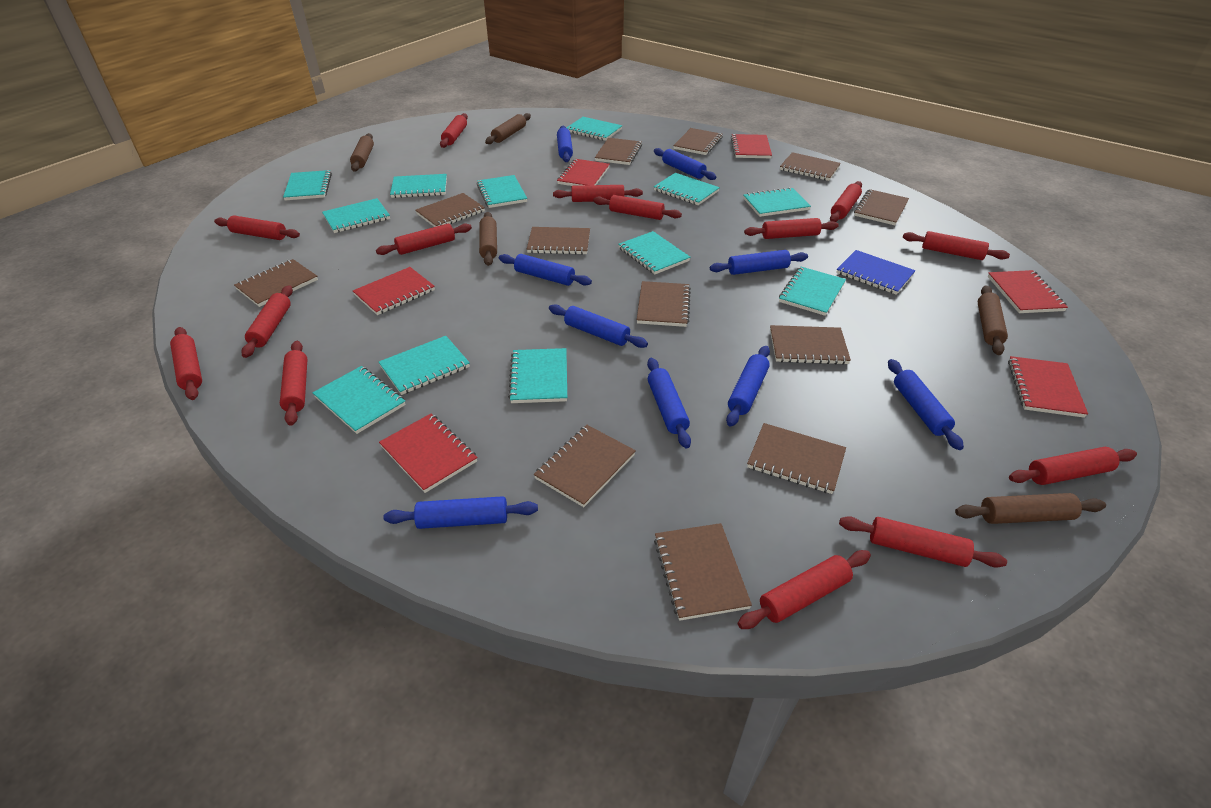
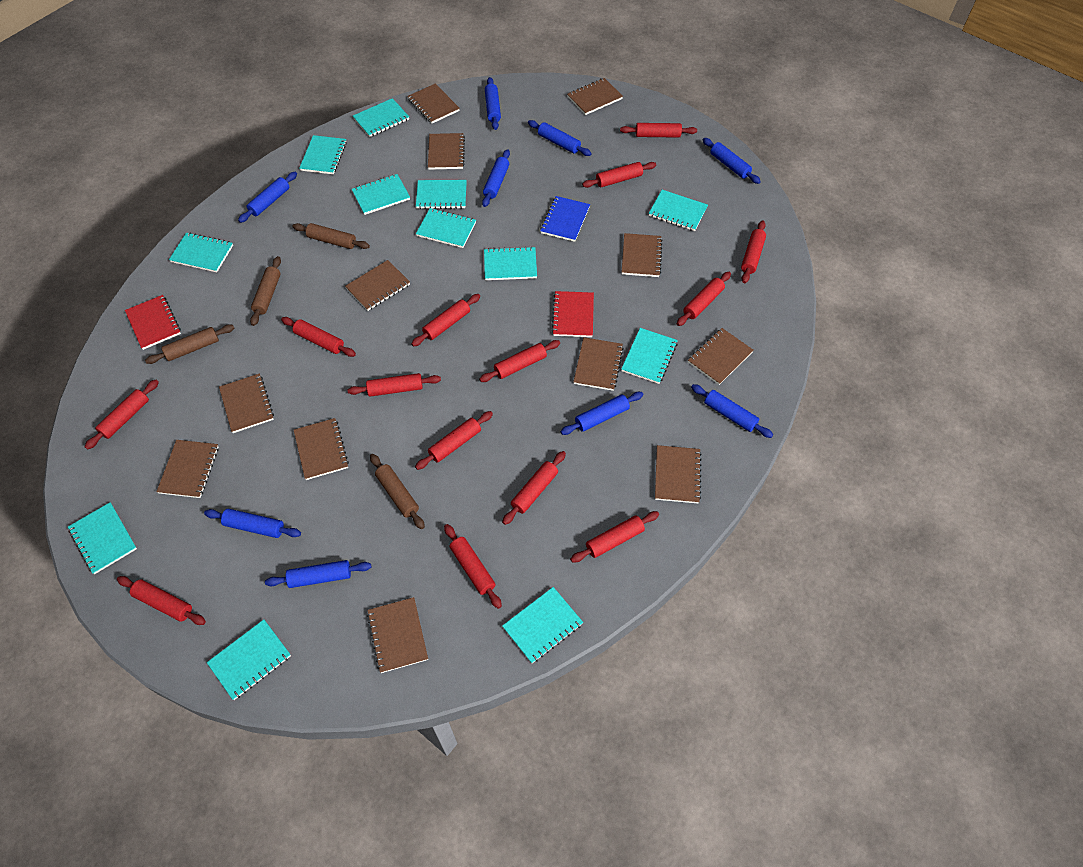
brown rolling pin: [350,133,374,172] [479,212,497,266] [485,113,531,144] [955,493,1106,524] [978,285,1008,355] = 5 -> [145,324,234,364] [250,256,281,326] [292,223,370,249] [370,454,425,529] = 4
red notebook: [353,267,435,315] [379,414,478,493] [557,159,610,186] [731,134,772,158] [988,270,1068,313] [1008,356,1088,418] = 6 -> [125,295,181,350] [552,291,594,337] = 2

